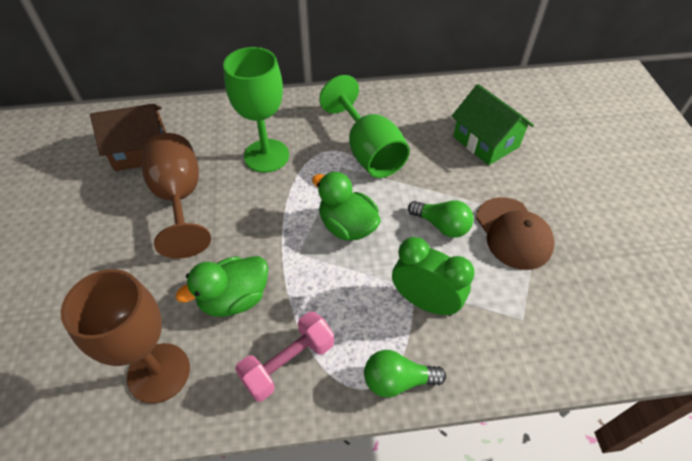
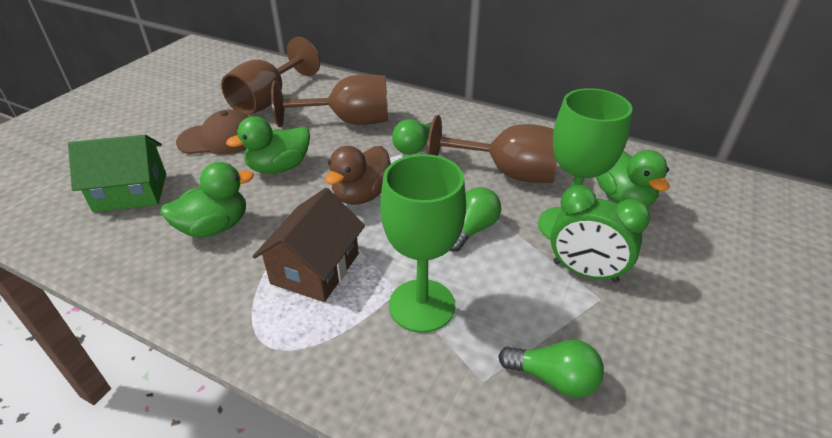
brown duck: none = 0 -> [325,146,391,205] = 1
brown goblet: [61,269,190,404] [142,133,211,258] = 2 -> [221,37,320,115] [271,74,388,127] [427,115,557,183] = 3
green duck: [176,256,268,317] [312,171,381,240] = 2 -> [160,162,254,238] [226,116,310,174] [596,150,669,207] = 3
green light bulb: [364,350,446,397] [408,200,473,238] = 2 -> [392,119,432,155] [450,187,501,252] [498,339,604,398] = 3
pink dumbbell: [235,311,334,402] = 1 -> none = 0

